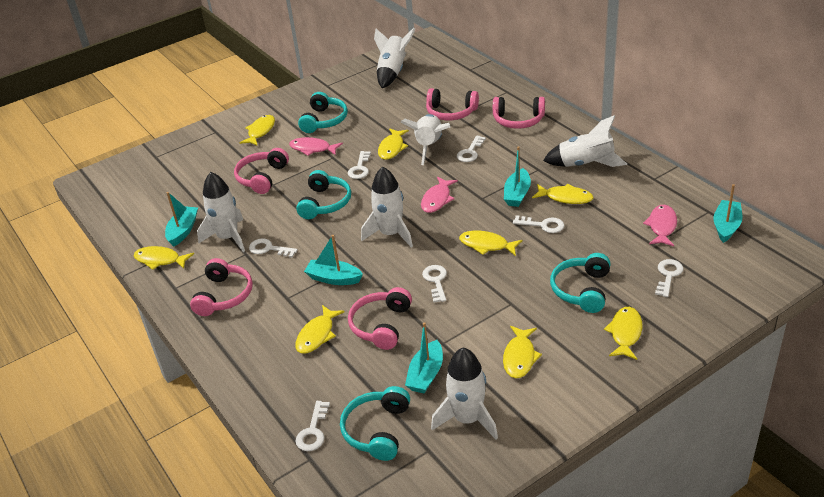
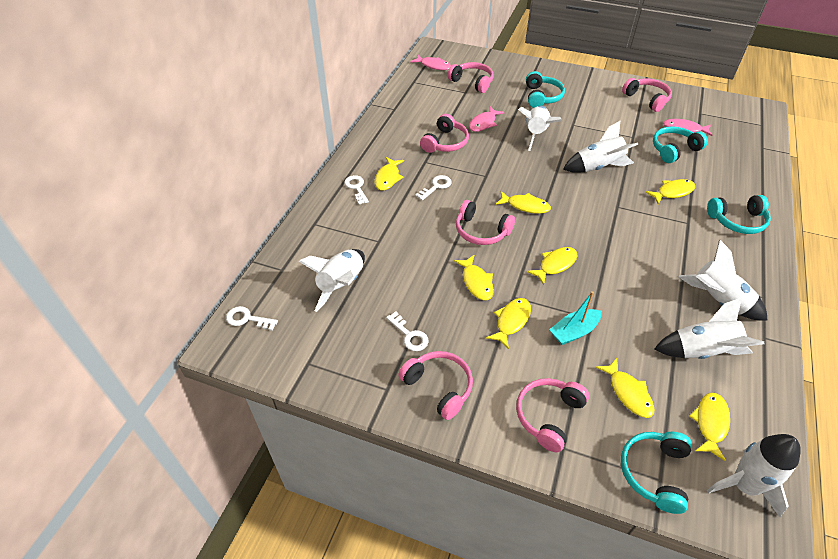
pink headphones: [190,258,253,316] [234,148,289,194] [348,287,412,350] [426,88,479,120] [493,97,545,129] = 5 -> [398,351,473,420] [420,114,469,153] [448,62,494,93] [456,200,515,245] [516,378,589,452] [622,78,672,112] = 6
turquoise boat: [165,192,198,247] [304,235,363,285] [405,322,443,394] [504,146,531,207] [714,184,743,243] = 5 -> [549,291,602,345] = 1
white key: [249,238,298,258] [295,401,330,451] [348,151,371,179] [422,265,447,303] [457,135,486,162] [513,215,564,233] [655,259,684,297] = 7 -> [226,306,278,331] [344,175,369,204] [386,312,429,351] [415,175,452,200] = 4

